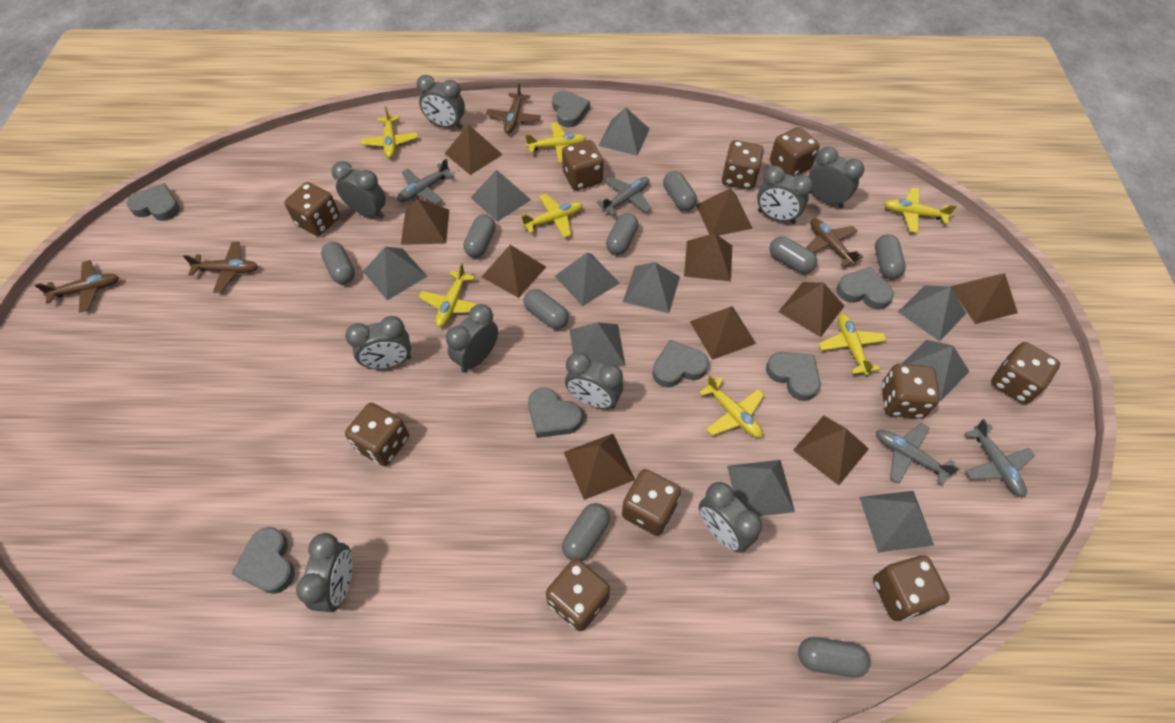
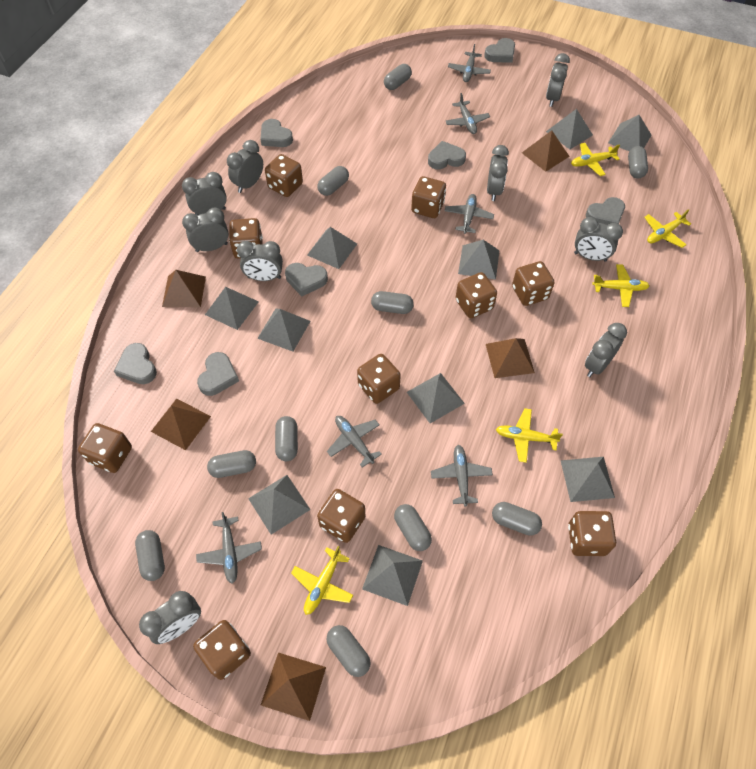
brown plane: [35,260,119,313] [183,242,258,293] [486,83,541,134] [806,218,863,267] = 4 -> none = 0
brown pyramid: [401,198,449,245] [444,124,503,175] [482,245,546,298] [564,434,635,500] [684,233,732,282] [690,306,756,360] [696,188,753,236] [778,282,844,337] [793,415,869,486] [951,273,1018,324] = 10 -> [151,398,211,450] [162,270,206,307] [261,653,326,721] [486,338,535,378] [522,130,570,172] = 5
grey capsule: [321,242,355,284] [463,215,496,258] [524,289,569,329] [562,503,610,561] [606,213,639,255] [663,171,697,211] [769,236,817,274] [798,637,870,678] [875,234,906,279] = 9 -> [135,530,165,581] [207,450,256,478] [275,416,298,461] [317,166,349,196] [326,625,371,677] [371,291,414,314] [384,64,412,90] [394,504,432,551] [492,502,542,536] [628,146,648,179] = 10
grey plane: [397,159,454,204] [597,176,652,216] [876,423,960,486] [965,419,1035,497] = 4 -> [196,512,262,584] [327,416,382,467] [431,445,493,506] [445,194,494,234] [446,93,490,134] [448,44,491,82] = 6
yellow plane: [361,106,418,158] [419,263,477,327] [520,194,582,238] [525,123,586,163] [699,375,764,438] [818,313,887,376] [884,187,957,233] = 7 -> [291,546,353,615] [496,408,563,463] [571,143,620,176] [592,264,649,307] [644,209,691,248] = 5

